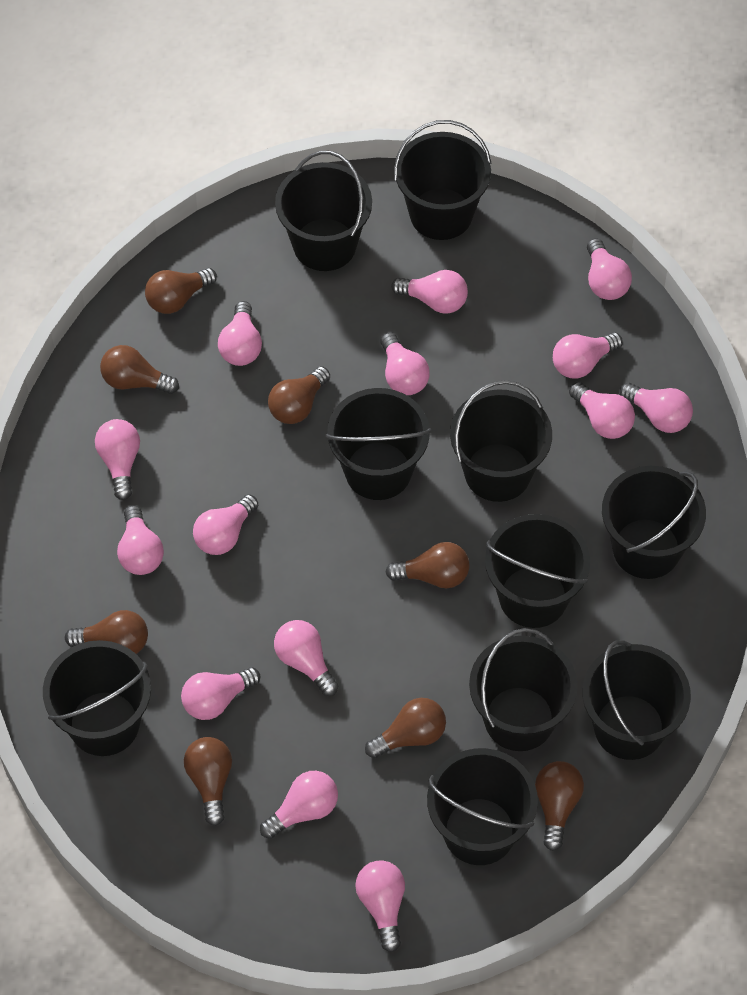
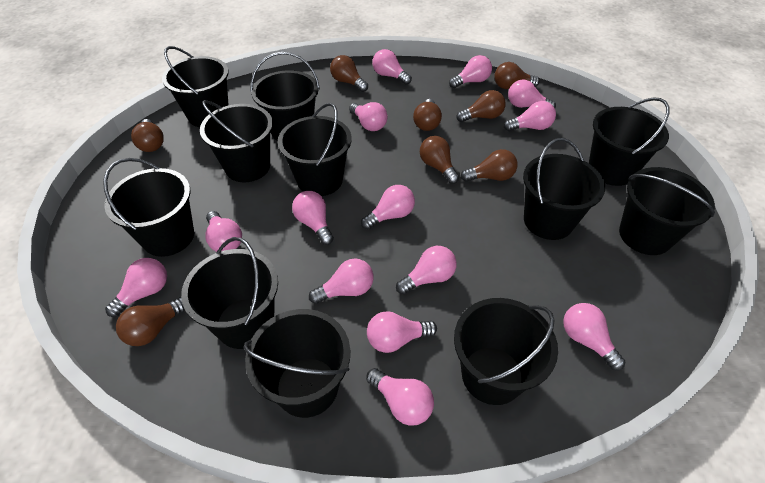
black bucket: [43,640,151,756] [275,151,372,271] [326,388,431,500] [394,120,492,240] [427,748,538,865] [450,380,552,502] [469,628,578,751] [485,514,591,628] [582,640,691,760] [602,466,706,579] = 10 -> [103,158,194,257] [162,46,228,127] [181,237,278,349] [200,100,273,182] [243,309,350,418] [250,52,320,141] [278,103,352,196] [454,298,558,405] [523,138,605,240] [589,97,670,186] [619,167,715,255] = 11

